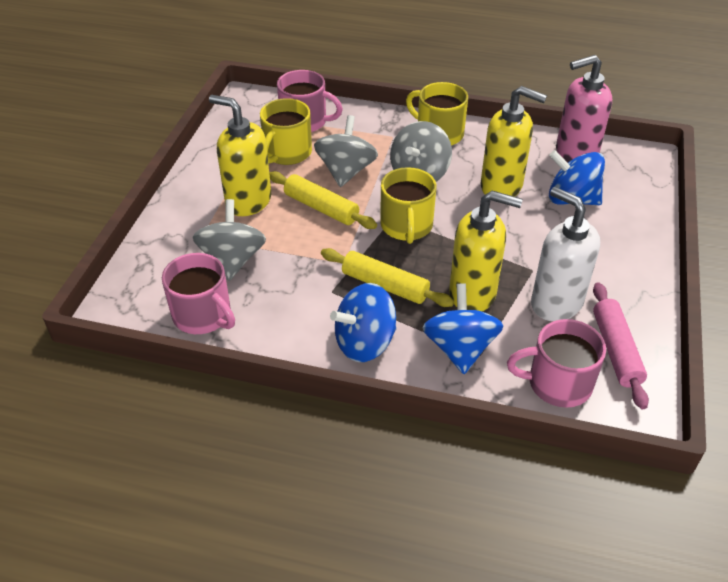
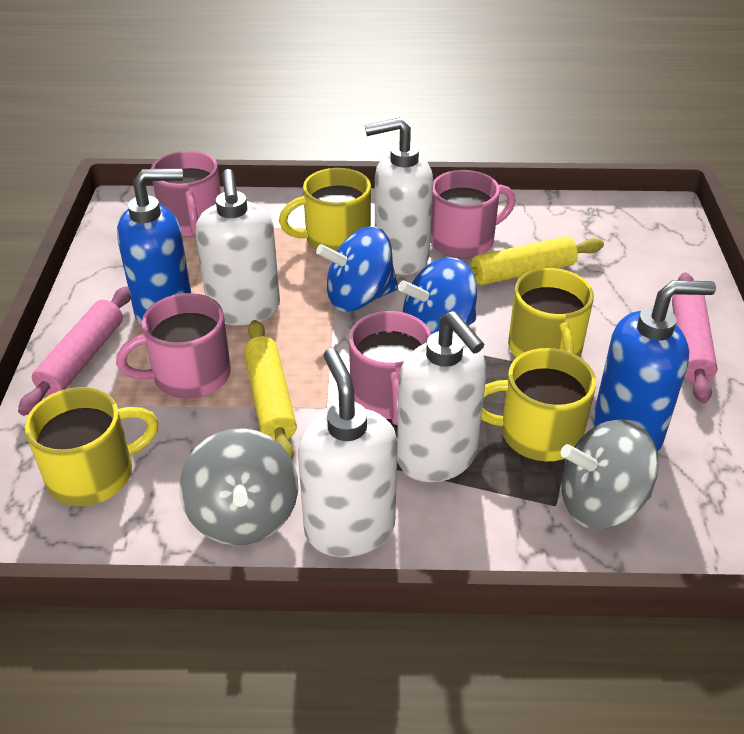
blue soap dispenser: none = 0 -> [117,169,191,327] [593,280,716,452] = 2
blue spinning top: [330,283,396,362] [422,284,503,374] [549,150,605,205] = 3 -> [316,226,398,312] [398,257,477,334] = 2
grey spinning top: [192,199,266,281] [314,115,378,187] [390,121,452,182] = 3 -> [179,428,298,545] [561,419,659,529] = 2
pink mug: [162,253,235,334] [277,70,343,132] [507,319,606,408] = 3 -> [116,293,231,399] [151,151,221,237] [349,311,431,425] [430,170,516,259] = 4
pink rolling pin: [593,282,649,409] = 1 -> [18,286,131,416] [672,272,717,403] = 2
pink soap dispenser: [556,55,612,163] = 1 -> none = 0
white soap dispenser: [531,187,600,321] = 1 -> [195,169,280,325] [298,348,398,557] [365,117,433,275] [397,311,486,482] = 4
yellow mug: [260,98,312,165] [380,167,437,244] [406,82,468,146] = 3 -> [25,387,159,506] [279,168,371,252] [481,348,596,462] [508,268,594,358] = 4
yellow soap dispenser: [209,95,272,216] [449,191,523,311] [481,86,547,197] = 3 -> none = 0

